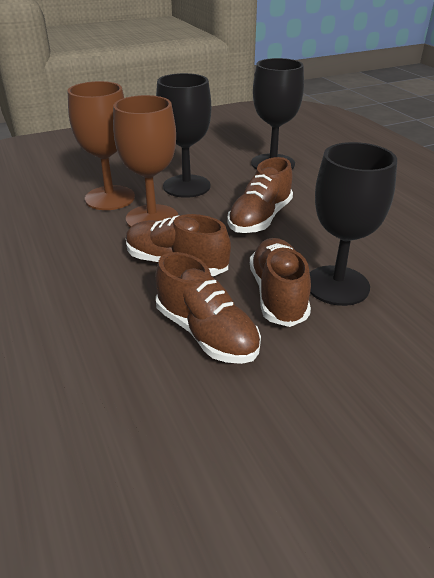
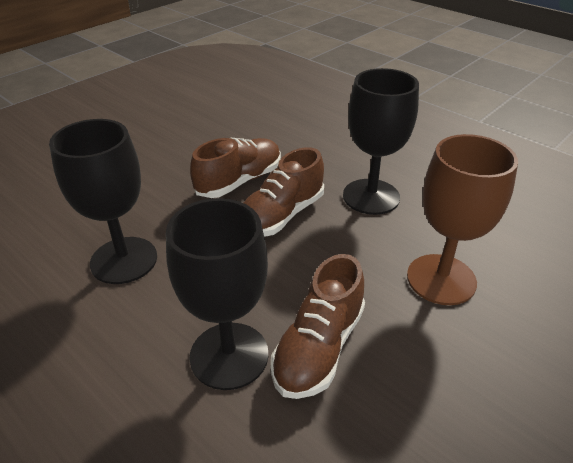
brown goblet: [68,81,135,210] [113,95,178,227] = 2 -> [407,134,518,305] = 1
brown shoe: [126,214,231,276] [155,252,261,364] [228,157,293,233] [250,238,311,327] = 4 -> [190,137,281,198] [244,147,324,237] [271,254,365,399] = 3

